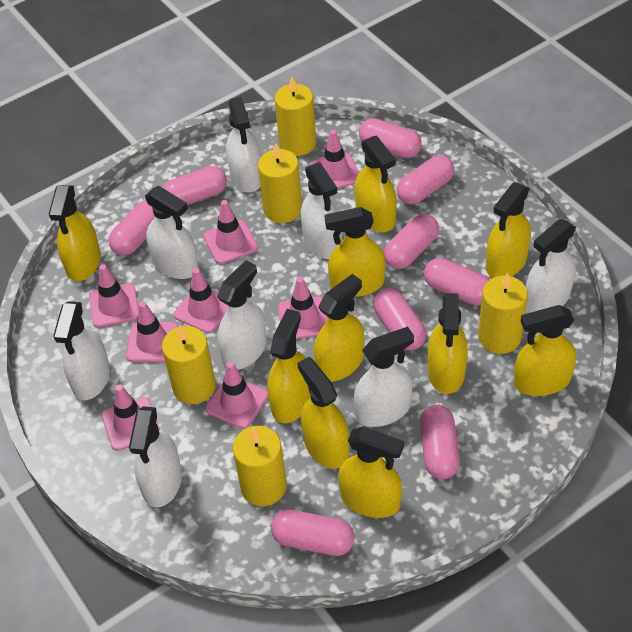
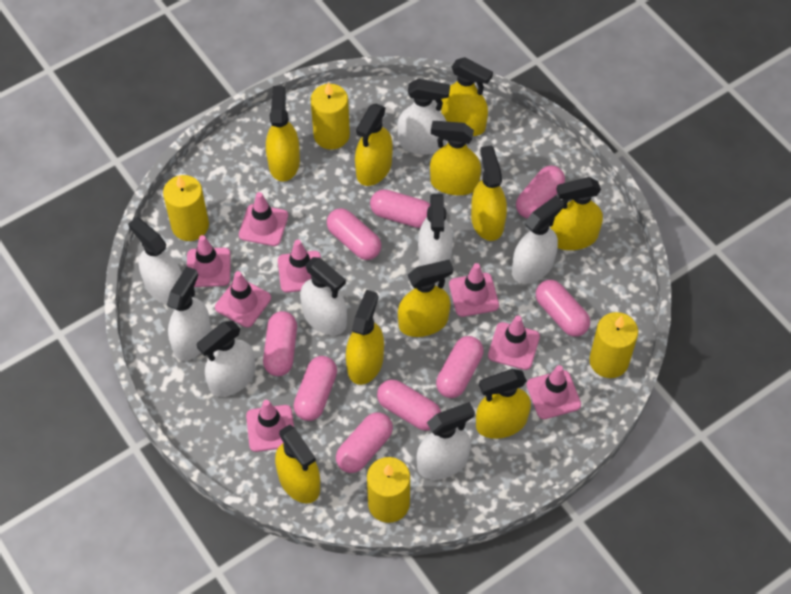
yellow candle: [162,325,216,404] [232,426,287,506] [258,143,302,223] [275,77,316,156] [478,273,528,354] = 5 -> [163,175,209,241] [311,82,350,150] [367,457,410,523] [589,312,638,378] = 4

